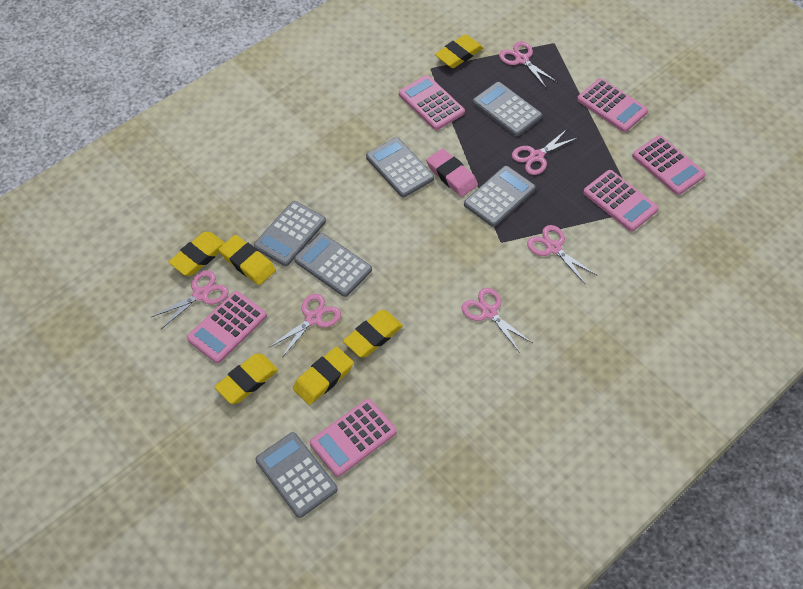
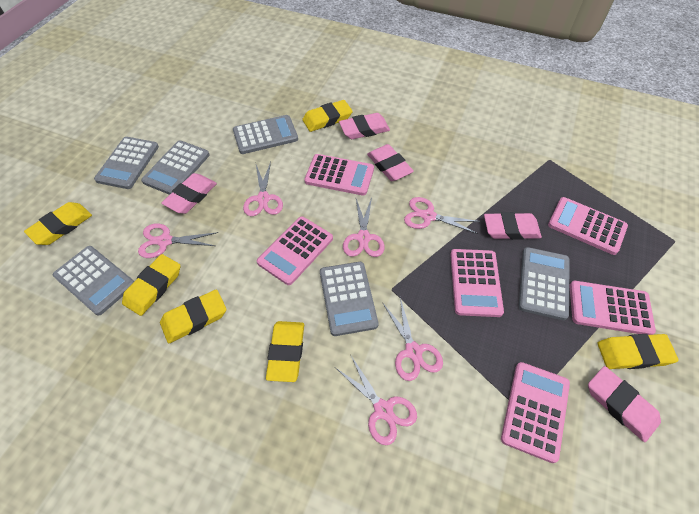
pink eraser: [426,148,478,197] = 1 -> [161,173,217,214] [339,113,390,139] [367,144,414,181] [484,212,542,240] [588,366,661,442] = 5

